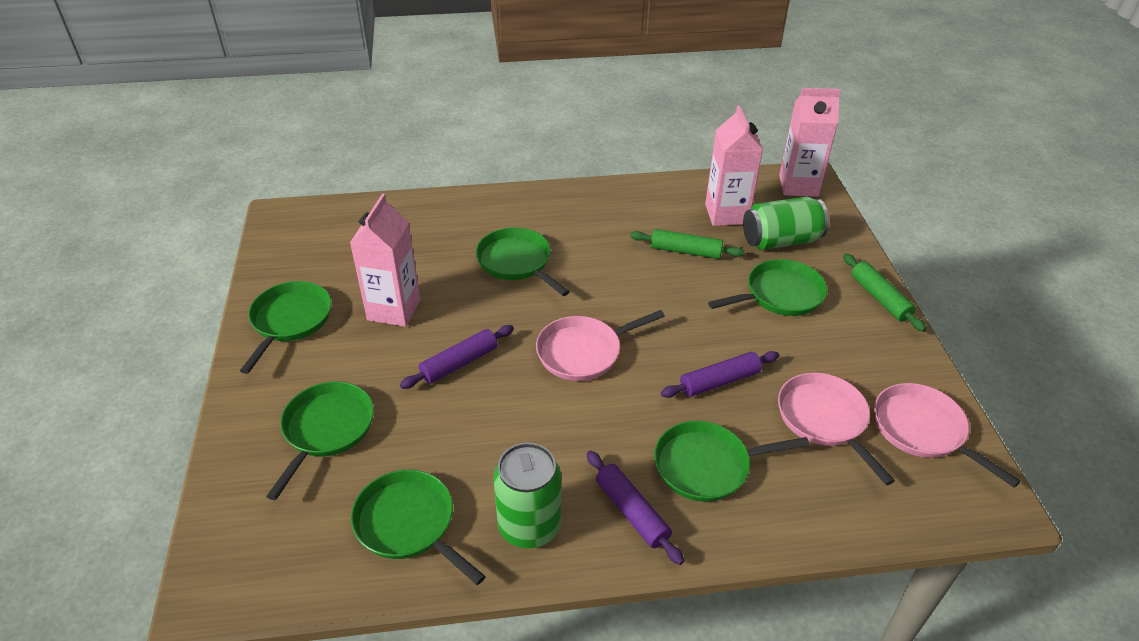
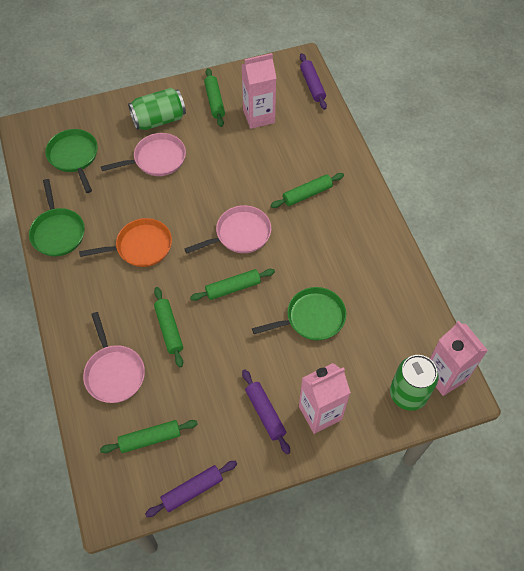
green pan: [240,281,331,374] [266,381,374,500] [351,470,486,585] [475,227,570,296] [654,421,810,502] [708,259,827,316] = 6 -> [29,179,85,256] [45,129,98,193] [252,287,346,341] = 3
green rolling pin: [630,229,745,259] [843,254,926,332] = 2 -> [100,420,198,453] [154,287,183,367] [190,269,275,301] [204,68,225,127] [271,173,344,208] = 5
orange pan: none = 0 -> [79,218,172,267] = 1

